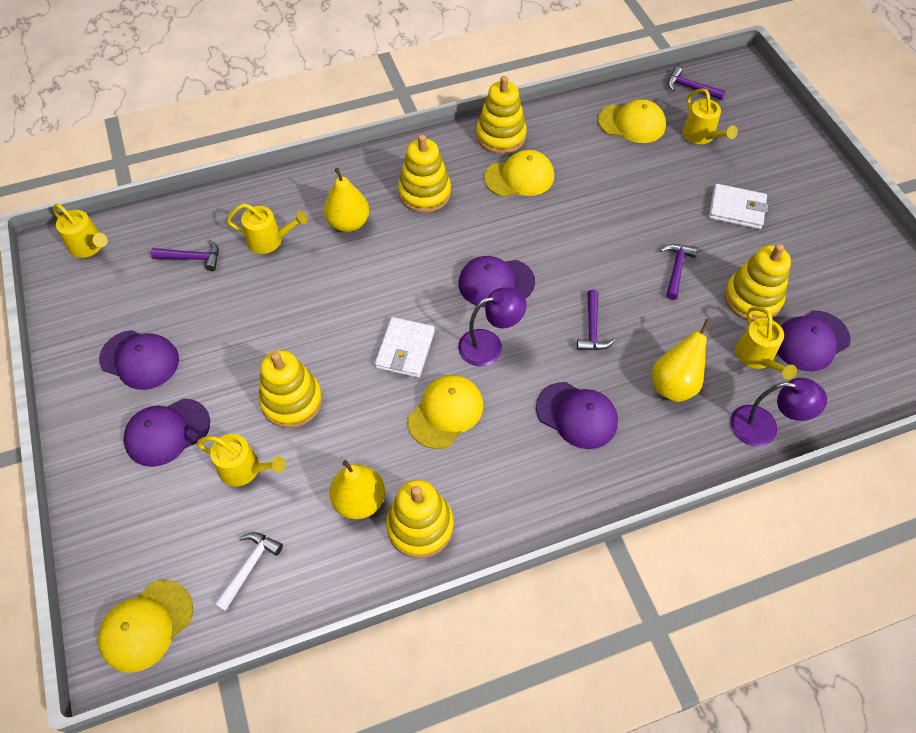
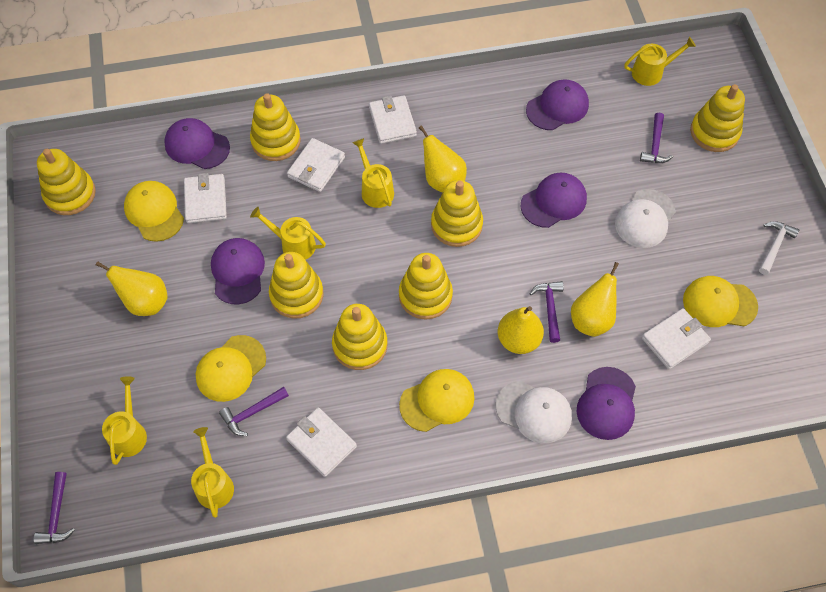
purple lamp: [458,287,527,366] [730,378,827,446] = 2 -> none = 0
white cap: none = 0 -> [496,381,572,443] [615,189,676,248] = 2
white wallet: [375,317,435,378] [709,184,768,229] = 2 -> [184,173,227,223] [286,408,357,477] [287,138,345,192] [369,95,417,144] [642,308,711,369] = 5
yellow pear: [324,168,369,232] [329,460,385,519] [652,319,710,402] = 3 -> [96,261,167,316] [419,125,467,192] [498,306,544,354] [571,262,619,337] = 4
yellow stacking toy: [259,350,322,428] [386,480,454,558] [398,134,451,213] [476,76,527,154] [724,244,791,321] = 5 -> [37,149,96,215] [250,93,301,161] [269,252,323,319] [332,304,387,370] [399,253,453,320] [431,180,483,247] [690,84,745,152] = 7

